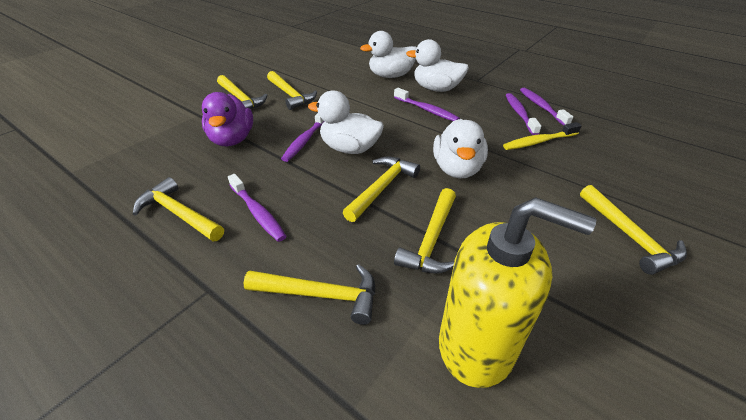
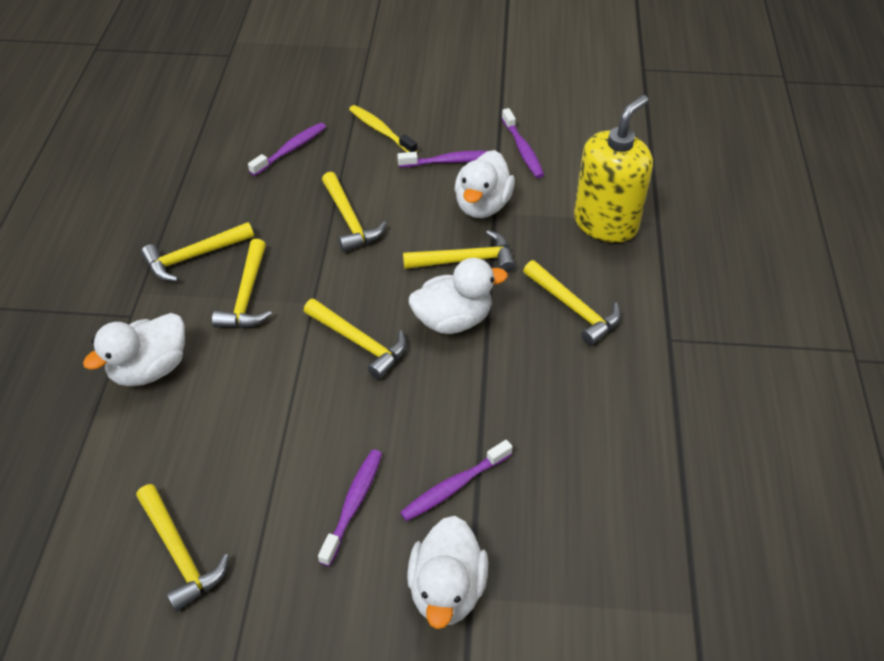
purple duck: [202,92,253,146] = 1 -> none = 0

